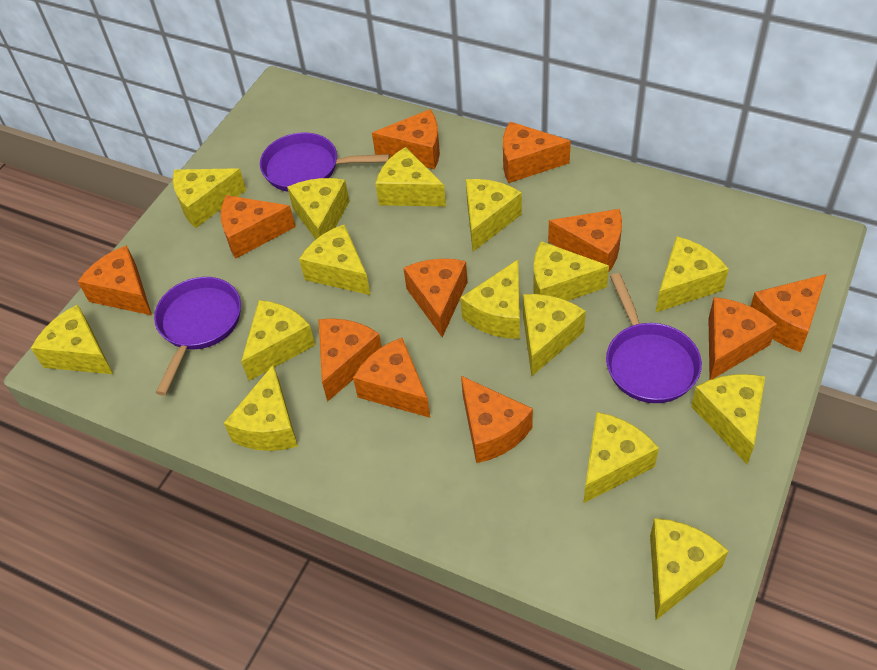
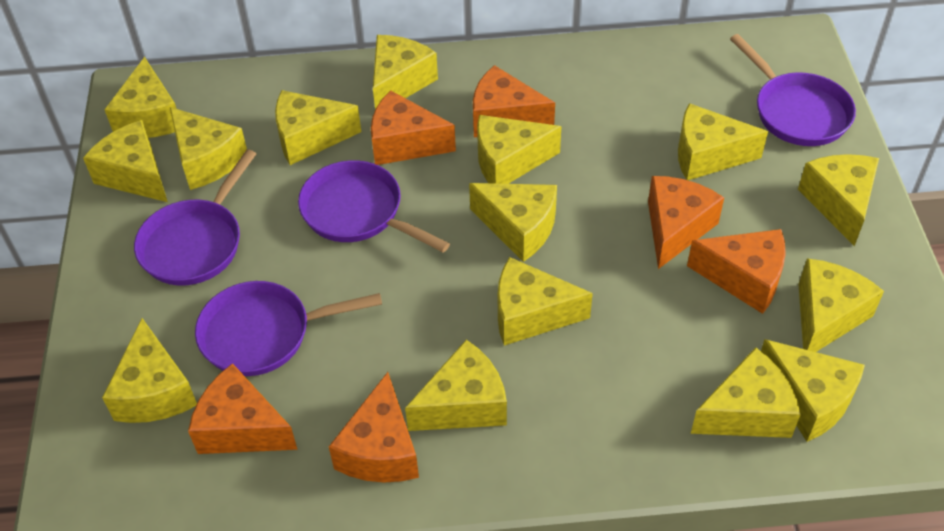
orange cheese: [78,245,152,315] [221,195,296,259] [319,318,382,402] [353,338,430,418] [372,109,440,169] [403,259,467,337] [461,376,533,463] [503,122,571,183] [548,209,622,273] [708,297,777,380] [750,274,827,352] = 11 -> [188,363,298,454] [329,372,419,483] [371,90,456,165] [473,65,555,138] [648,176,724,269] [687,229,786,314] = 6
purple pan: [154,277,241,396] [260,132,390,192] [606,273,702,403] = 3 -> [134,149,256,286] [195,281,382,376] [298,160,450,252] [730,34,856,146] = 4

